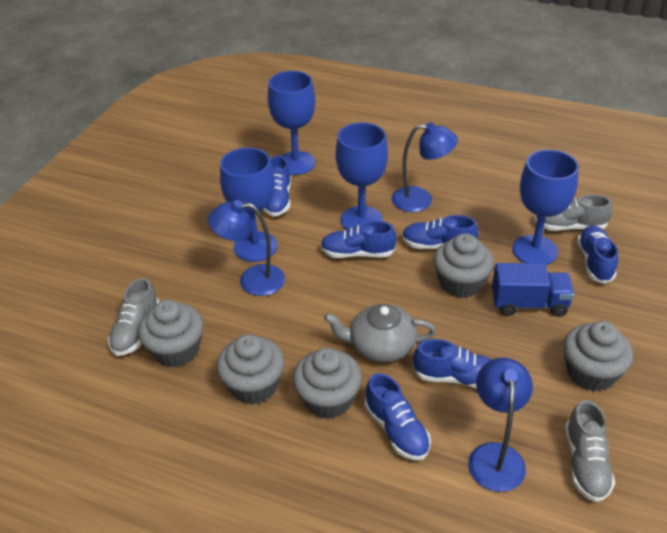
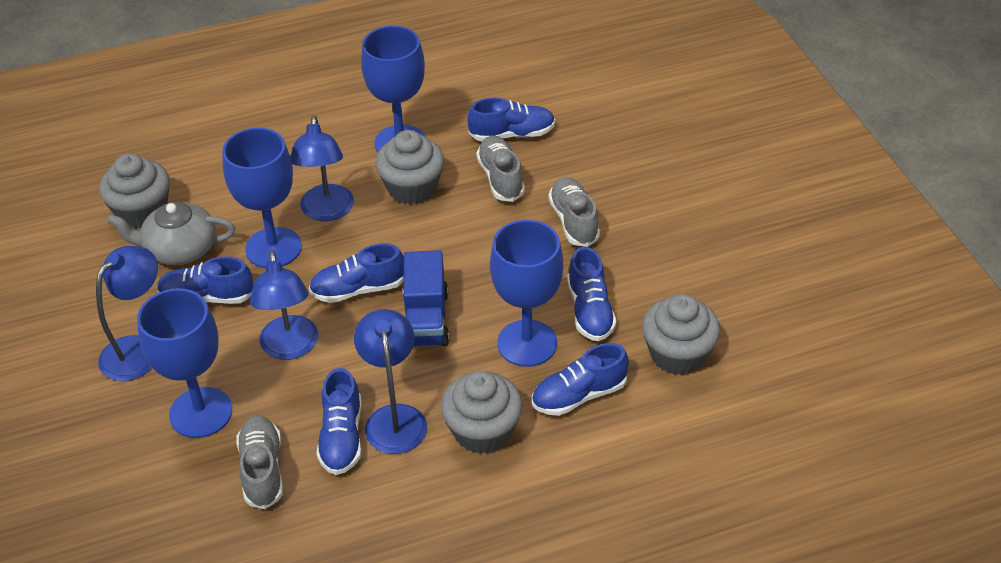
blue lamp: [208,200,285,296] [392,122,458,212] [468,357,533,492] = 3 -> [96,246,158,381] [250,250,318,360] [290,116,354,221] [354,309,427,454] = 4
grey cupcake: [138,300,203,368] [217,334,285,405] [293,348,362,419] [434,233,494,298] [563,321,633,391] = 5 -> [99,153,170,229] [375,130,444,205] [441,371,522,454] [642,294,720,375] = 4

